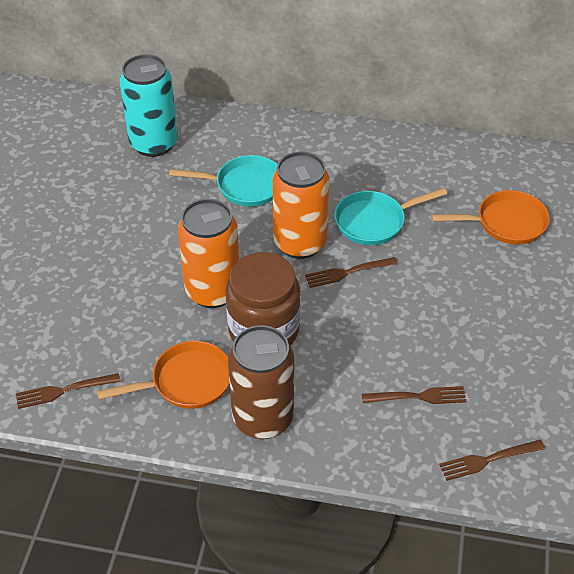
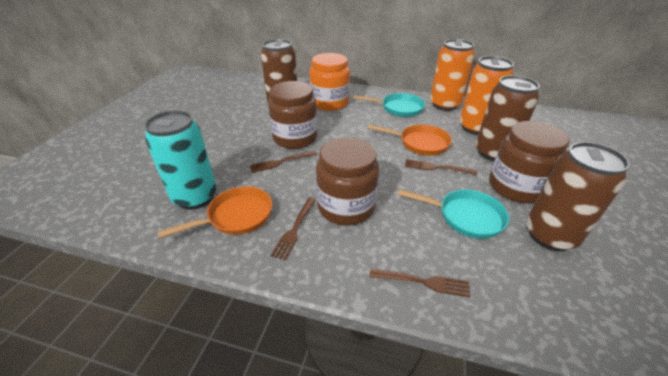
brown can: [228,325,294,439] = 1 -> [261,39,297,102] [476,75,540,161] [526,142,630,251] = 3
brown jar: [226,252,301,346] = 1 -> [268,81,317,149] [316,137,379,225] [489,121,570,203] = 3
orange jar: none = 0 -> [309,53,350,111] = 1

